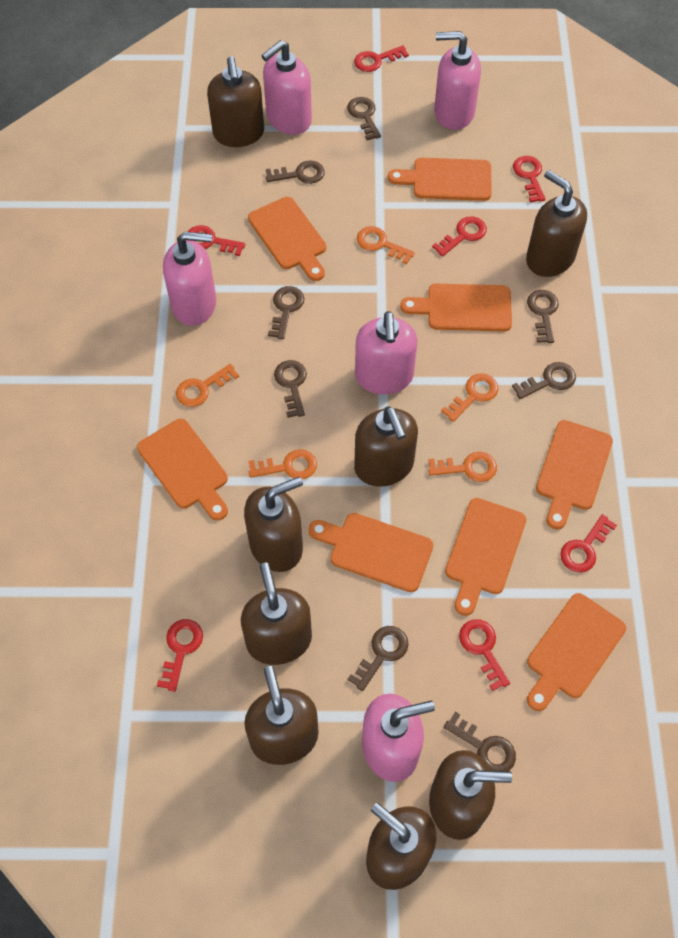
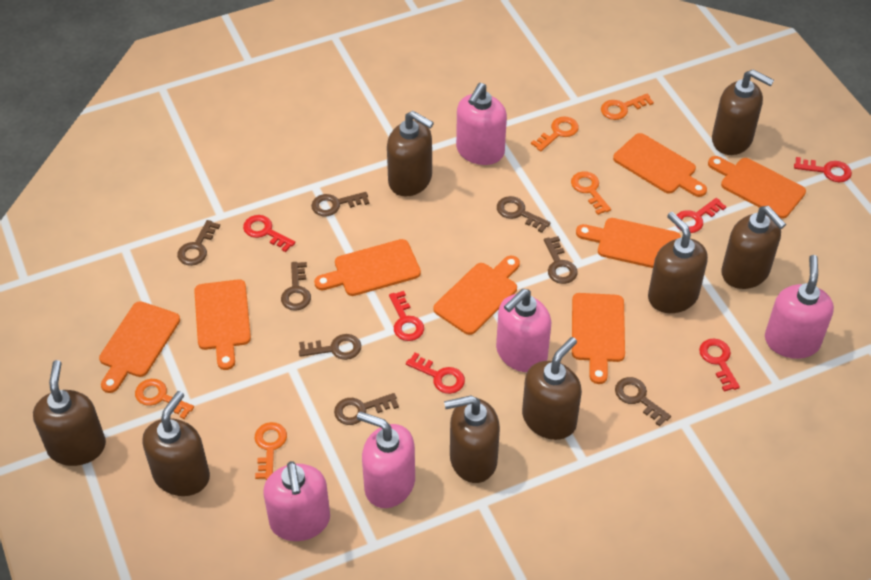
red key: [157,619,203,692] [188,225,246,256] [354,45,409,72] [432,216,487,257] [459,619,510,691] [513,156,546,203] [560,514,617,573] = 7 -> [243,215,295,252] [389,291,424,341] [406,352,465,394] [676,198,726,233] [699,338,740,392] [794,157,852,182] = 6

